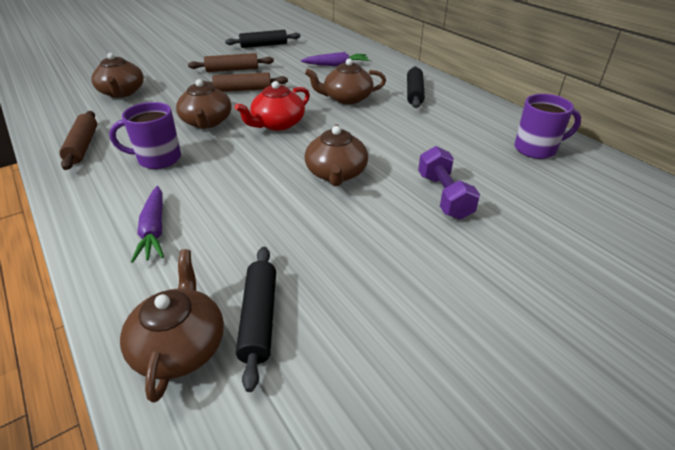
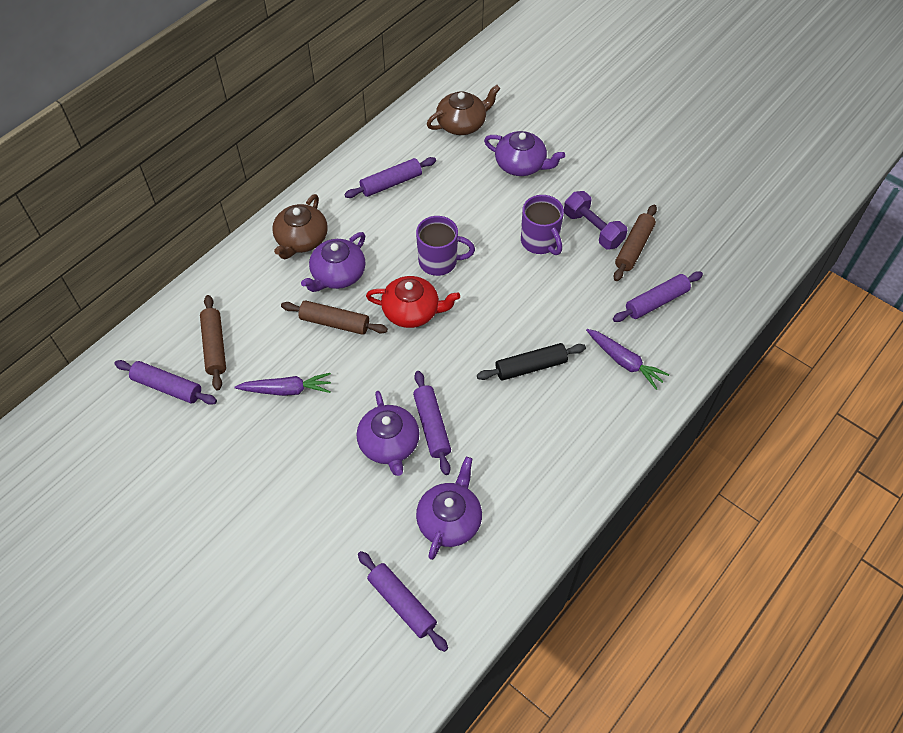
black rolling pin: [225,30,300,48] [236,247,276,392] [407,66,425,108] = 3 -> [477,343,586,381] = 1
brown teapot: [92,53,144,98] [120,249,224,403] [176,79,232,129] [305,59,386,104] [305,124,368,186] = 5 -> [272,194,328,259] [427,85,500,135] = 2
purple rolling pin: none = 0 -> [114,360,217,405] [344,157,436,198] [358,551,448,652] [413,371,451,475] [613,271,703,322] = 5
purple teapot: none = 0 -> [301,232,366,292] [357,391,420,476] [416,457,482,560] [484,131,565,176] = 4

